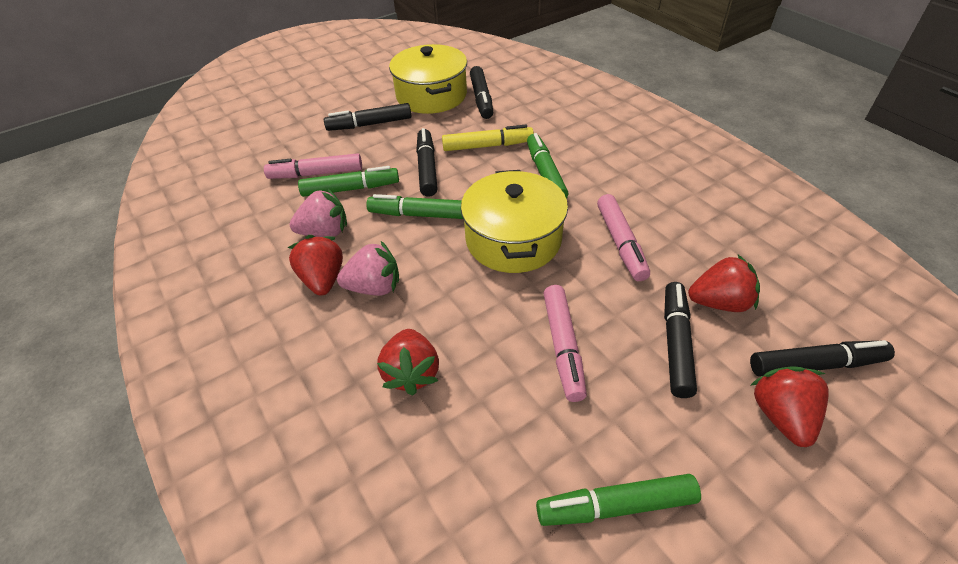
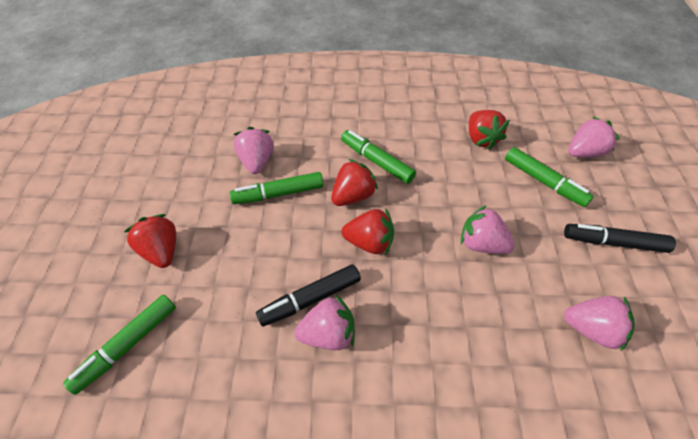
black marker: [324,103,411,131] [416,128,437,197] [470,66,493,119] [664,282,697,398] [750,340,895,377] = 5 -> [256,264,361,327] [564,224,676,253] = 2
pink marker: [264,153,362,179] [543,285,587,402] [597,194,650,281] = 3 -> none = 0
pink strawberry: [290,188,347,237] [337,241,399,296] = 2 -> [234,127,273,174] [294,295,355,350] [461,206,515,254] [564,296,635,352] [568,117,620,158] = 5
yellow marker: [442,125,534,151] = 1 -> none = 0
yellow pot: [389,44,467,114] [461,170,568,273] = 2 -> none = 0

